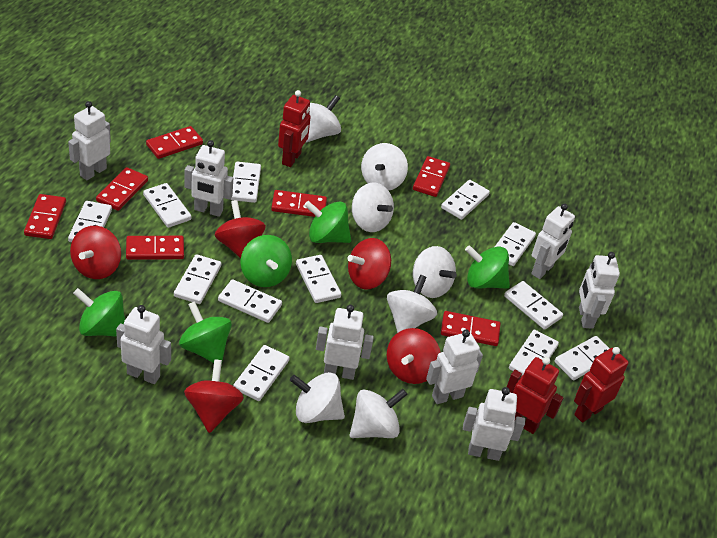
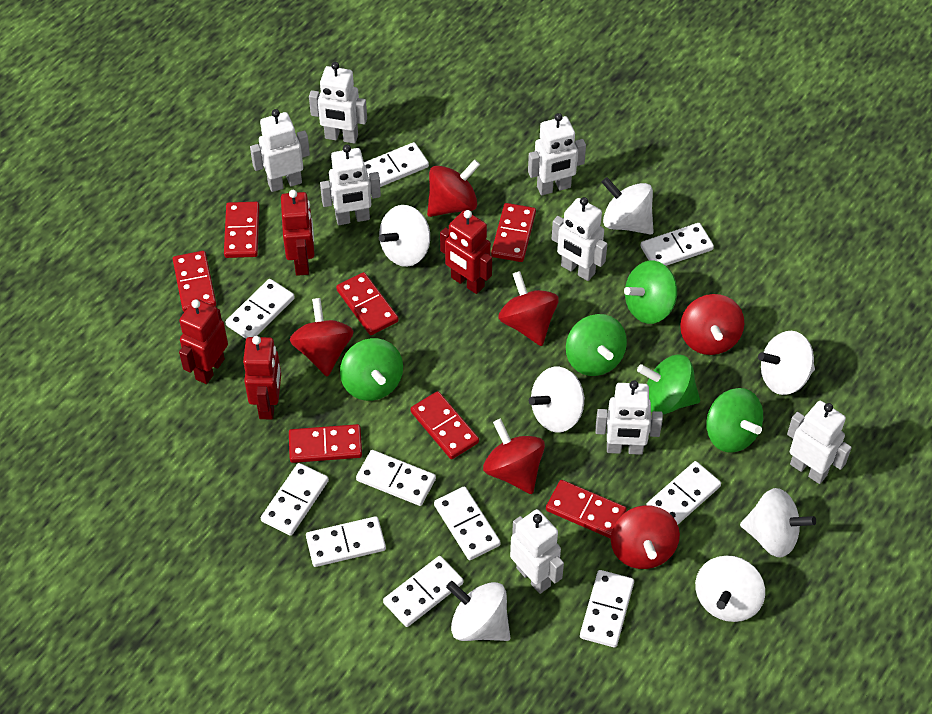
red robot: [278,90,311,167] [507,357,563,434] [574,347,629,423] = 3 -> [179,299,228,384] [243,336,281,420] [281,190,315,276] [440,210,492,294] = 4
red spinning top: [70,226,121,279] [184,359,244,433] [214,200,266,259] [347,238,391,289] [387,328,440,384] = 5 -> [290,298,354,377] [427,159,480,217] [483,419,545,494] [498,271,559,346] [611,505,680,569] [680,294,744,355] = 6
white domino: [68,201,112,242] [143,183,192,228] [174,254,221,304] [218,279,282,323] [230,162,261,203] [233,345,289,401] [296,255,341,303] [441,180,490,220] [495,222,536,266] [504,281,563,330] [509,330,559,376] [554,336,610,380] = 12 -> [225,279,295,339] [261,463,329,536] [306,516,386,567] [356,450,436,506] [364,142,429,187] [383,556,463,627] [434,486,501,560] [580,570,634,648] [641,223,714,266] [646,461,721,525] = 10

